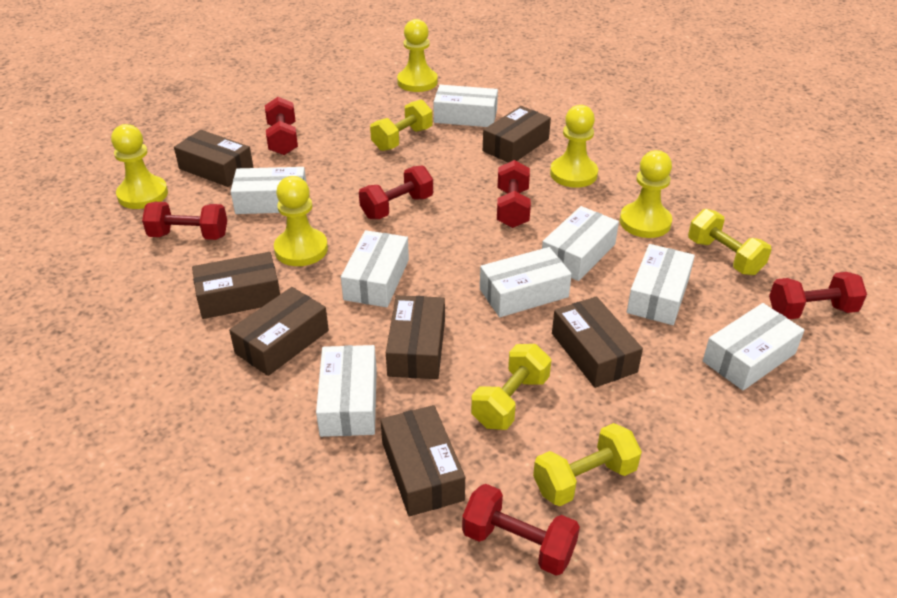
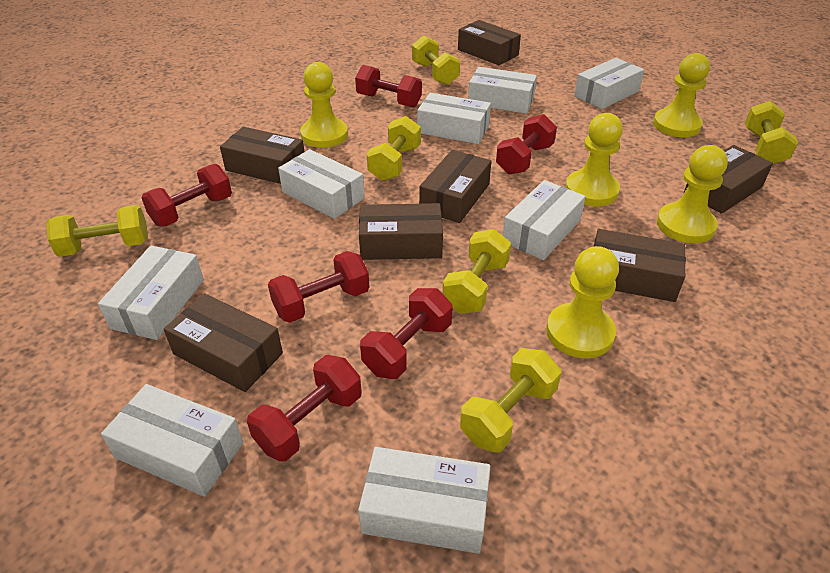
yellow dumbbell: [370,99,433,151] [471,344,551,430] [533,423,642,506] [688,209,772,275] = 4 -> [46,205,148,257] [367,116,421,181] [412,35,460,85] [443,229,511,314] [460,348,562,453] [745,101,798,164] = 6

